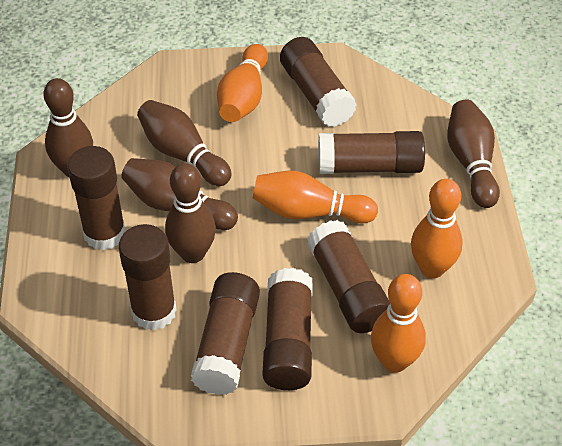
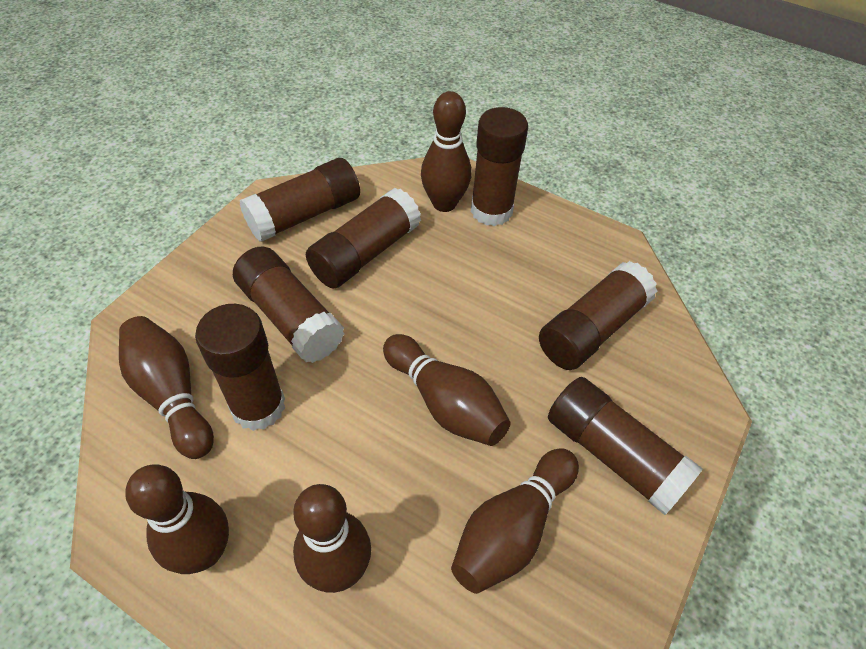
brown bowling pin: [44,78,93,178] [121,158,238,230] [137,100,232,186] [165,163,216,263] [447,100,500,208] = 5 -> [119,316,214,459] [125,464,229,574] [293,484,371,593] [383,334,511,446] [421,91,471,212] [451,448,579,594] = 6
orange bowling pin: [217,44,268,122] [253,171,378,223] [371,274,426,373] [411,179,463,278] = 4 -> none = 0

